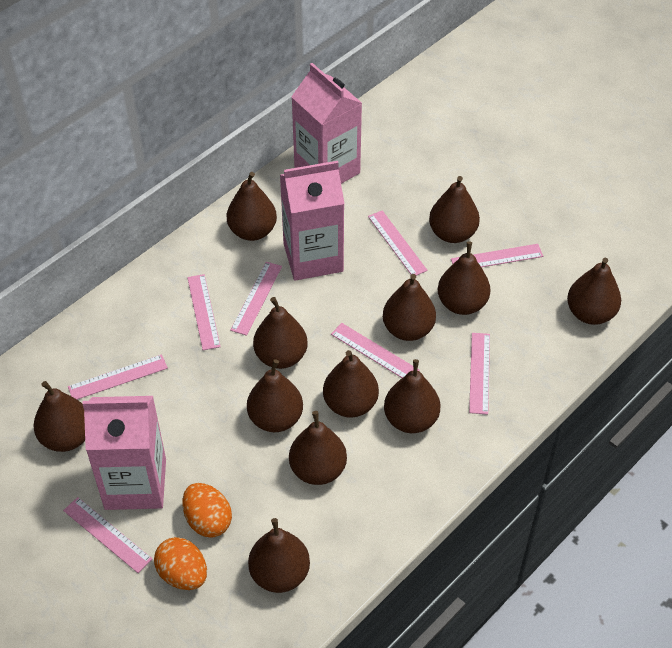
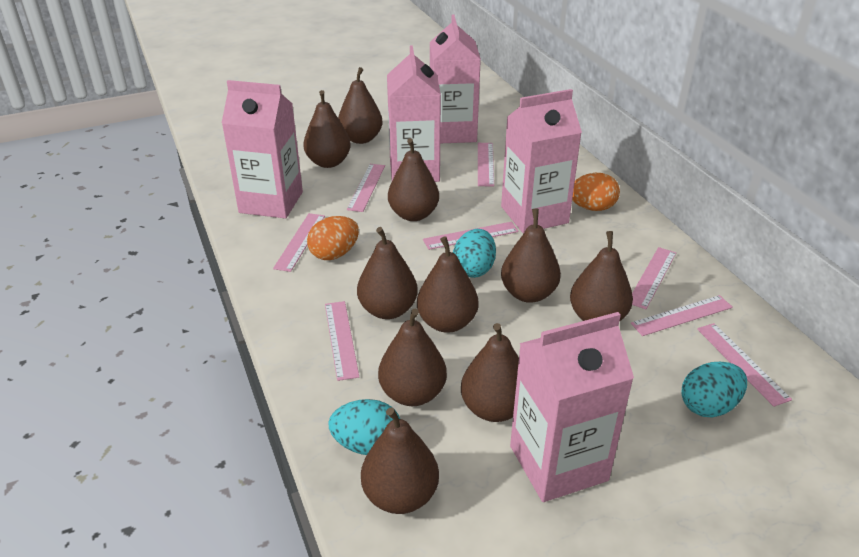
brown pear: [33,381,85,452] [227,172,277,241] [247,359,303,432] [248,518,310,593] [253,297,308,369] [289,411,347,485] [323,350,379,418] [383,274,436,341] [384,359,440,433] [429,176,480,243] [438,242,490,315] [567,257,621,325] = 12 -> [303,90,351,168] [338,67,382,144] [357,227,418,319] [361,408,439,514] [378,309,447,406] [388,138,439,221] [417,236,479,333] [461,323,519,422] [501,209,561,303] [570,231,633,321] = 10
pink carton: [82,396,166,510] [280,161,345,281] [291,63,362,184] = 3 -> [222,80,303,219] [387,45,441,182] [430,15,481,143] [501,89,582,233] [510,312,634,502] = 5
turquoise egg: none = 0 -> [328,399,400,455] [453,229,496,278] [681,362,747,418] = 3

